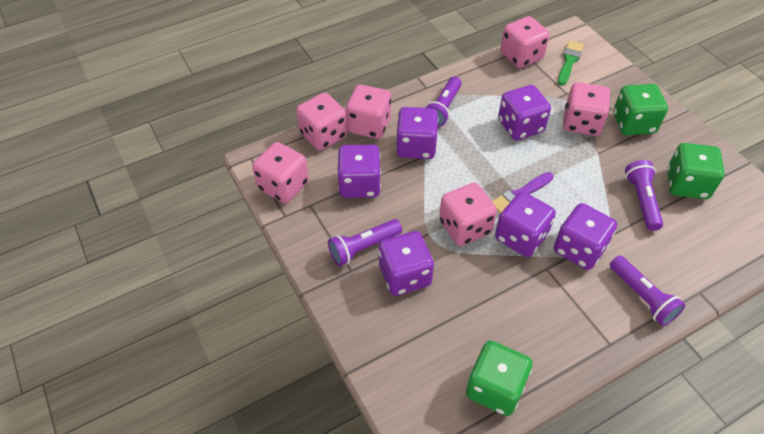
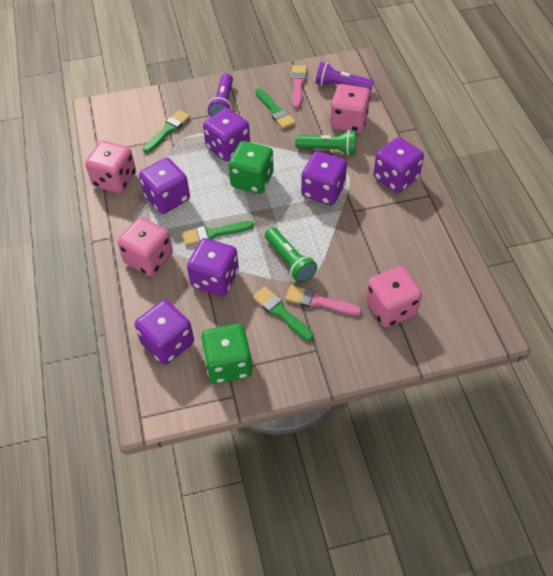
green brush: [558,41,584,86] = 1 -> [143,110,190,153] [182,221,254,246] [252,287,314,341] [256,88,295,129] = 4
green dice: [466,341,533,416] [613,84,668,135] [667,143,724,199] = 3 -> [201,324,252,384] [229,141,274,194] = 2
green flashlight: none = 0 -> [265,227,317,283] [295,130,356,156] = 2
pink brush: none = 0 -> [285,285,362,316] [291,65,306,109] = 2
pink dice: [252,142,309,203] [296,93,348,151] [346,85,391,139] [439,183,497,246] [500,16,550,68] [563,82,610,136] = 6 -> [85,141,136,193] [117,217,173,276] [330,84,371,133] [366,266,422,328] = 4
purple brush: [492,172,554,214] = 1 -> none = 0
purple flashlight: [328,219,402,266] [425,77,462,127] [610,256,685,326] [625,160,663,231] = 4 -> [208,74,233,117] [316,62,374,92] = 2

